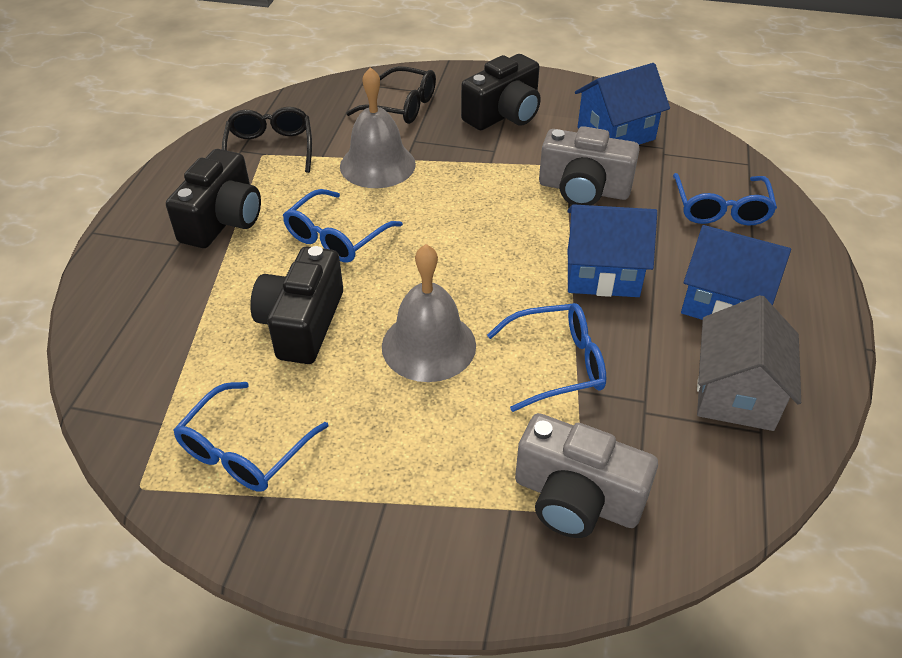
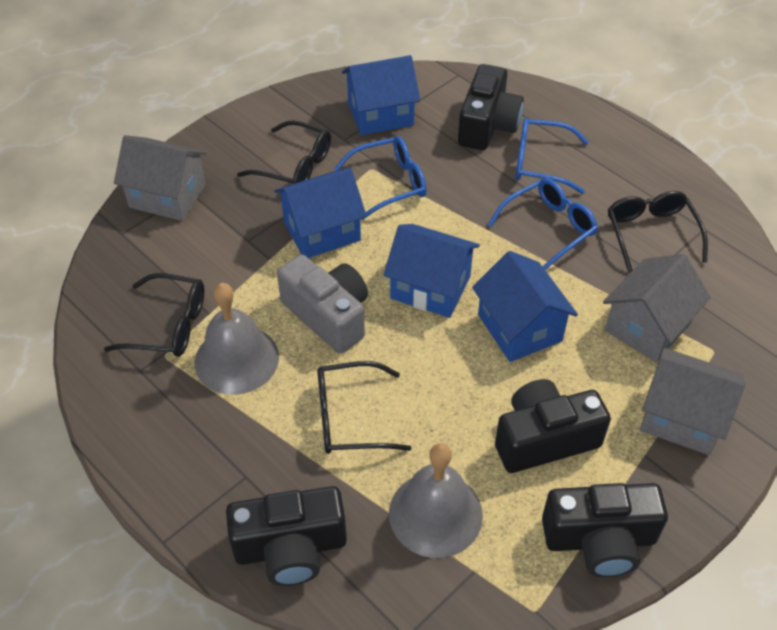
black camera: [166,149,261,248] [250,246,343,364] [461,54,541,130] = 3 -> [226,486,347,586] [458,64,524,150] [495,379,611,473] [542,483,668,577] = 4
black glasses: [222,107,312,173] [346,66,436,124] = 2 -> [104,273,204,357] [237,120,331,184] [317,361,412,454] [608,191,708,273] = 4
blue glasses: [173,382,328,492] [283,189,403,263] [487,303,606,412] [673,173,777,226] = 4 -> [334,136,427,220] [488,178,598,270] [515,118,589,194] = 3
blue house: [567,204,657,297] [575,63,670,145] [681,225,791,320] = 3 -> [274,168,367,258] [342,55,420,135] [383,224,480,318] [472,251,578,362] = 4
grey camera: [515,413,658,538] [539,126,640,205] = 2 -> [277,255,368,354] = 1
grey house: [697,295,801,431] = 1 -> [114,135,207,221] [603,254,711,362] [640,348,746,455] = 3

